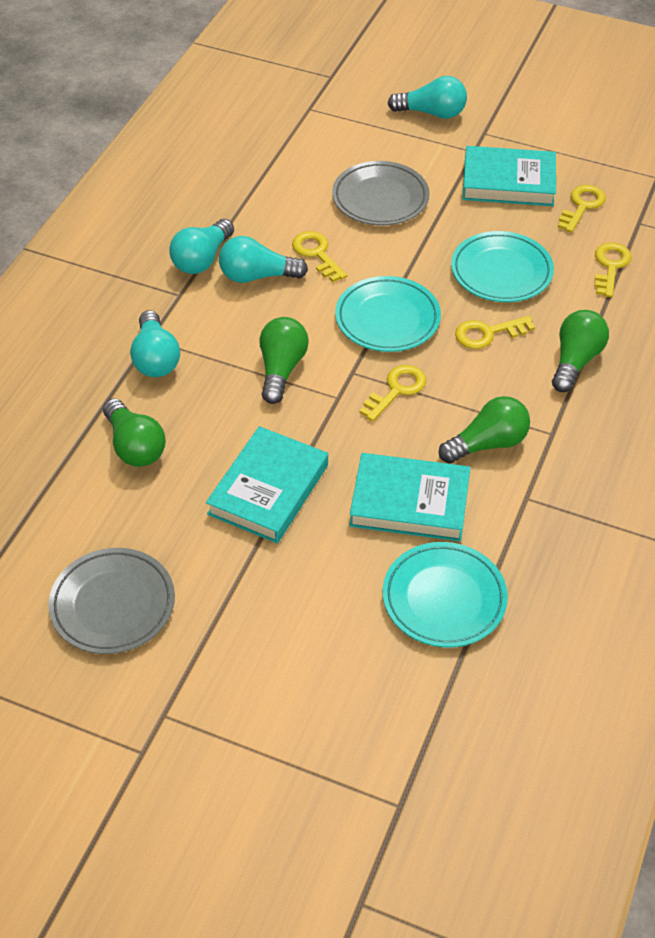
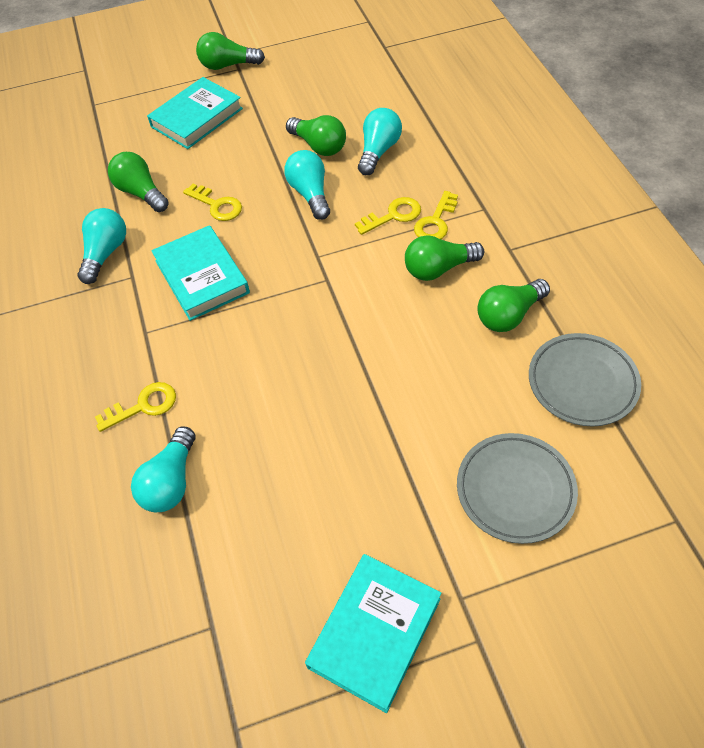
green light bulb: [103,398,166,467] [260,317,309,404] [439,396,530,463] [552,310,609,392] = 4 -> [108,152,169,212] [196,32,265,70] [286,115,346,156] [405,235,484,281] [477,279,550,332] = 5
turquoise plate: [335,276,441,352] [382,542,508,647] [451,231,554,302] = 3 -> none = 0
yellow key: [292,231,347,282] [359,365,426,422] [455,316,535,349] [558,185,606,233] [594,242,632,297] = 5 -> [95,382,176,432] [183,184,242,221] [355,197,421,235] [414,191,458,239] = 4

